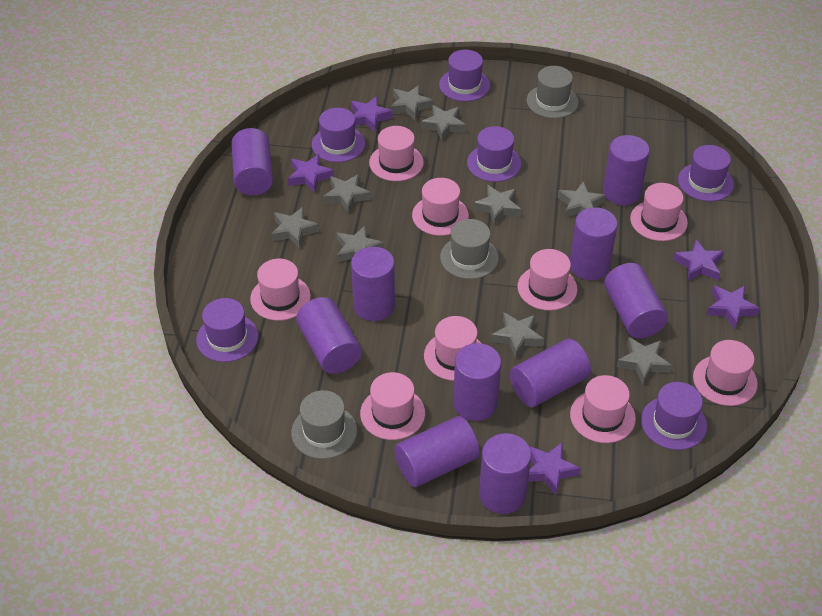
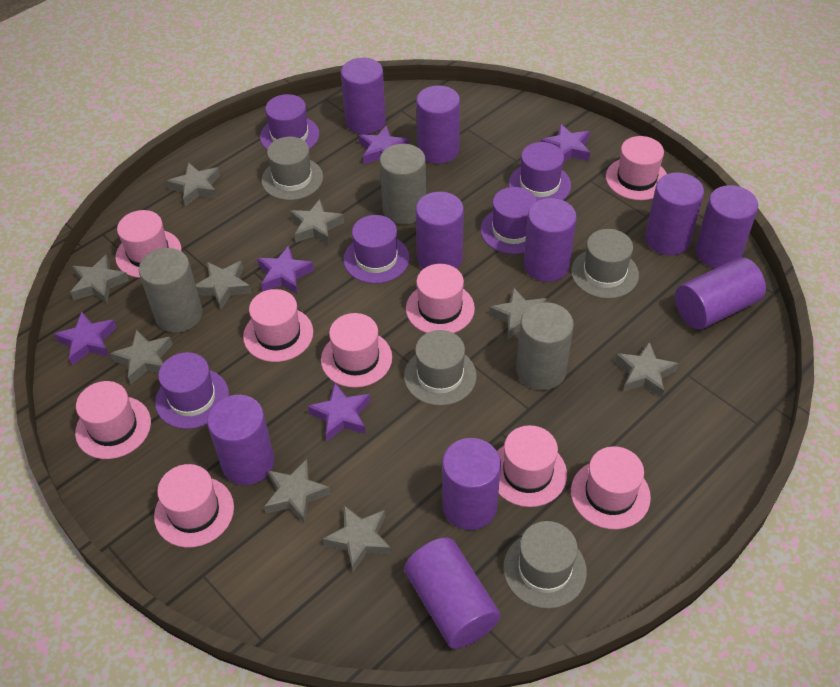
grey cylinder: none = 0 -> [139,248,203,333] [379,144,426,225] [516,302,574,390] = 3
grey hat: [291,390,357,459] [440,219,499,279] [527,66,579,118] = 3 -> [261,137,323,200] [404,330,477,406] [503,521,587,609] [571,229,639,299] = 4
purple hat: [196,298,258,362] [312,108,365,162] [439,50,490,101] [467,126,521,182] [641,382,707,450] [678,145,734,201] = 6 -> [155,352,229,429] [260,94,319,149] [343,215,410,284] [480,187,537,254] [509,142,571,201] = 5

